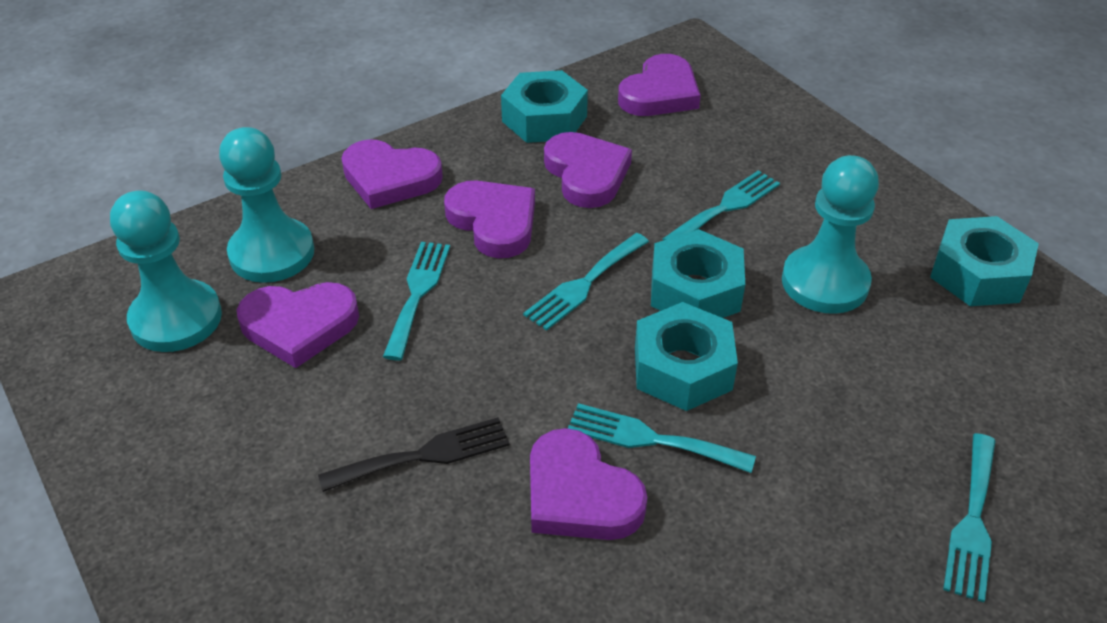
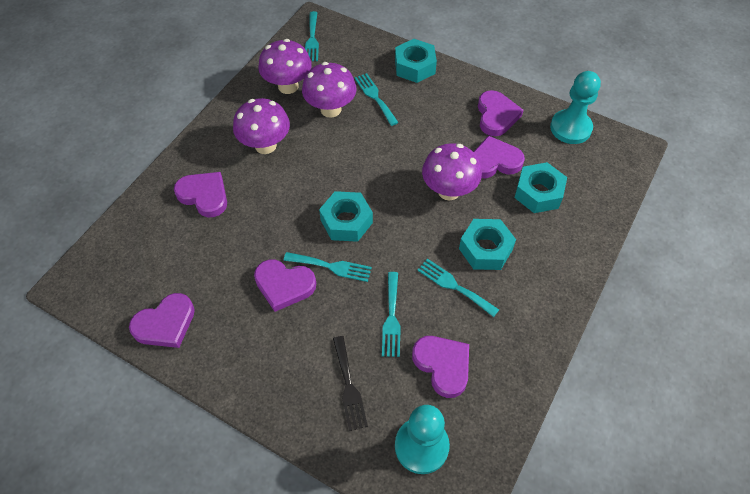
purple mushroom: none = 0 -> [233,98,290,154] [258,39,312,94] [302,62,357,118] [422,143,482,201] = 4
turquoise pawn: [110,190,222,352] [219,127,314,283] [782,155,879,314] = 3 -> [395,405,450,474] [550,71,601,144] = 2

